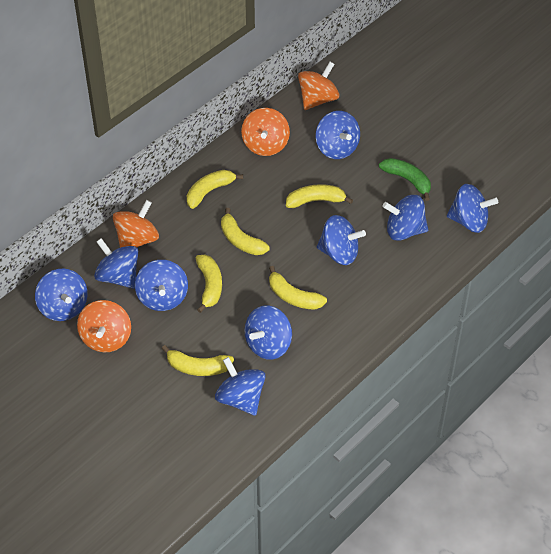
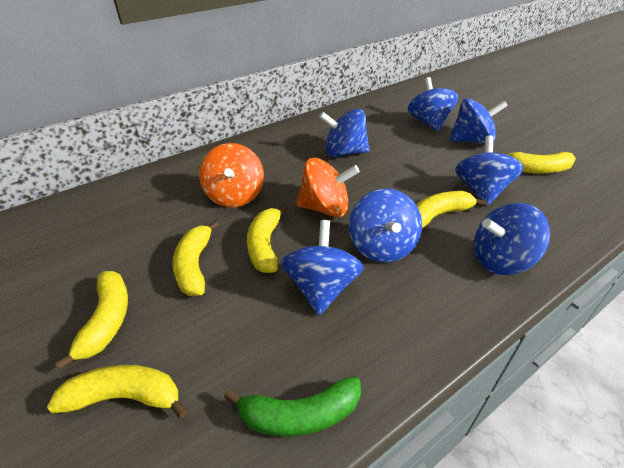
blue spinning top: [35,269,88,321] [94,238,138,289] [135,260,188,311] [215,357,266,416] [244,305,292,360] [316,111,360,159] [317,215,366,265] [382,195,428,241] [447,184,498,233] = 9 -> [281,220,363,315] [319,109,370,157] [349,188,422,263] [408,77,458,131] [449,98,508,144] [455,135,523,206] [474,203,550,275] = 7
orange spinning top: [77,300,131,352] [113,200,159,248] [241,108,290,156] [298,62,339,110] = 4 -> [199,143,264,207] [296,158,360,217] = 2

